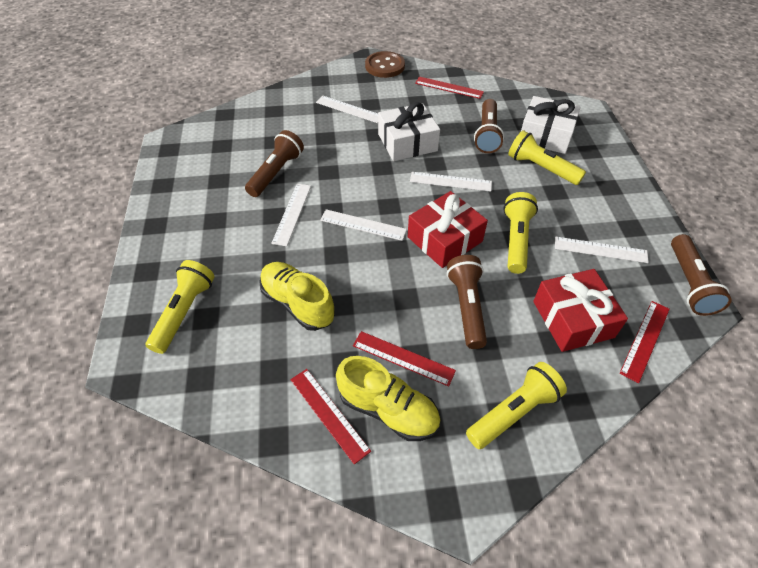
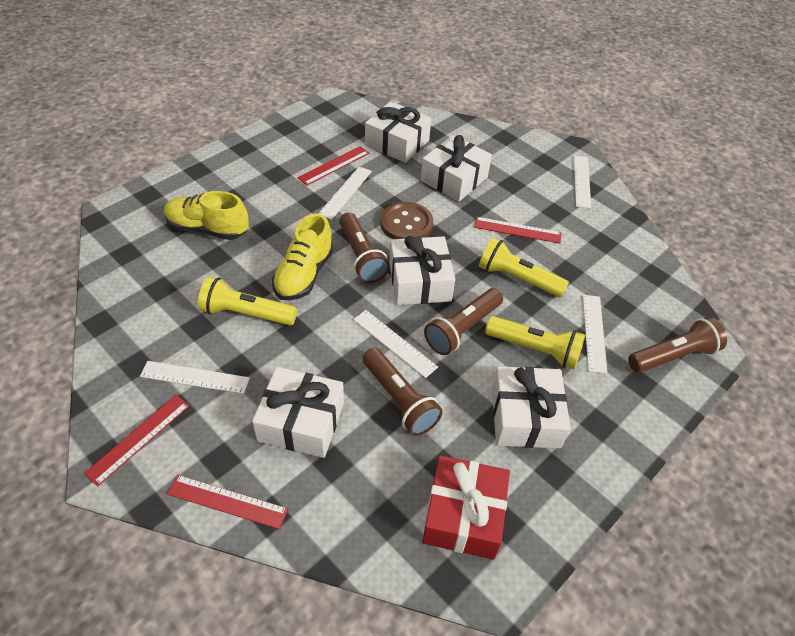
red gift: [408,191,488,268] [533,269,628,352] = 2 -> [422,455,510,560] = 1
white gift: [378,102,440,161] [521,96,581,154] = 2 -> [252,367,344,458] [365,101,431,163] [389,236,455,305] [421,135,492,202] [492,366,571,448] = 5
yellow flashlight: [146,260,215,354] [466,362,567,449] [503,192,538,274] [508,130,586,185] = 4 -> [198,277,297,326] [479,238,569,297] [485,316,585,370] = 3

